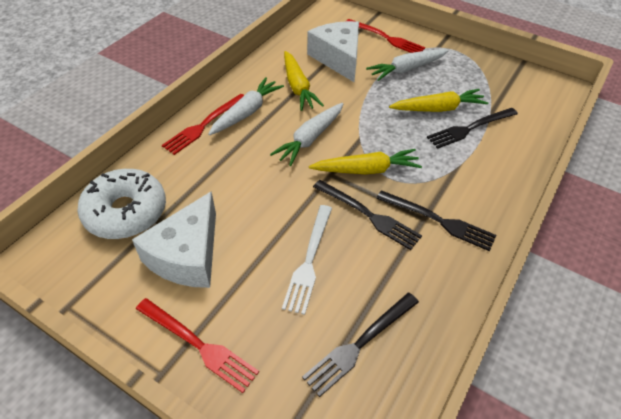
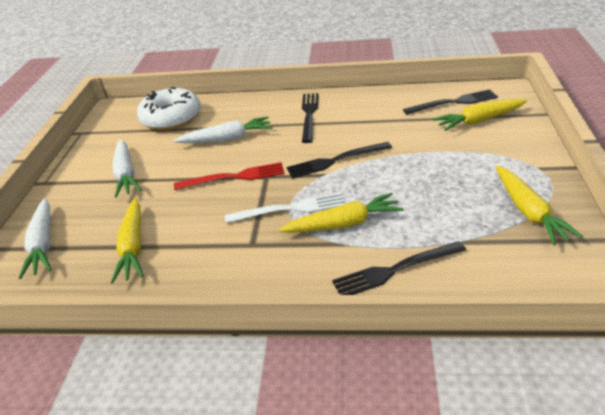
red fork: [136,298,259,393] [162,94,244,155] [346,19,425,53] = 3 -> [174,162,284,190] = 1
white cheese: [132,191,216,288] [307,21,359,82] = 2 -> none = 0
yellow carrot: [284,51,324,111] [309,149,422,174] [389,89,488,112] = 3 -> [111,198,144,283] [279,193,403,232] [433,99,527,131] [495,165,583,245] = 4

